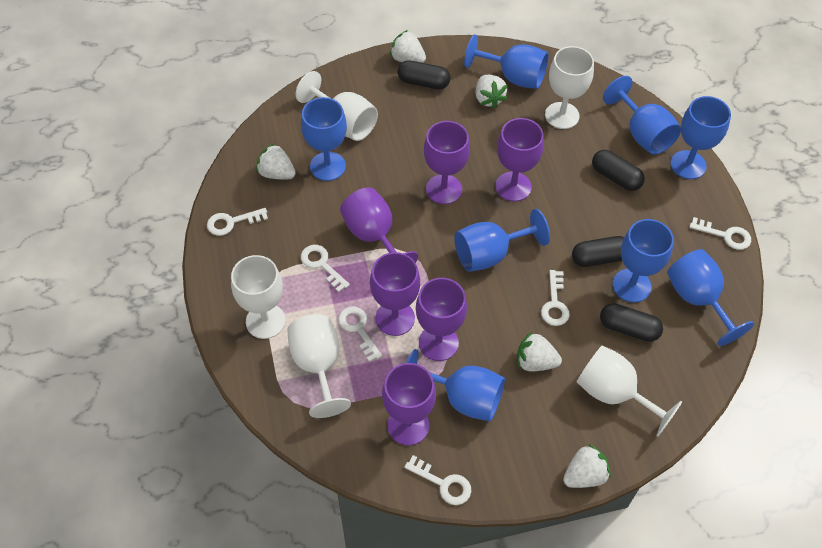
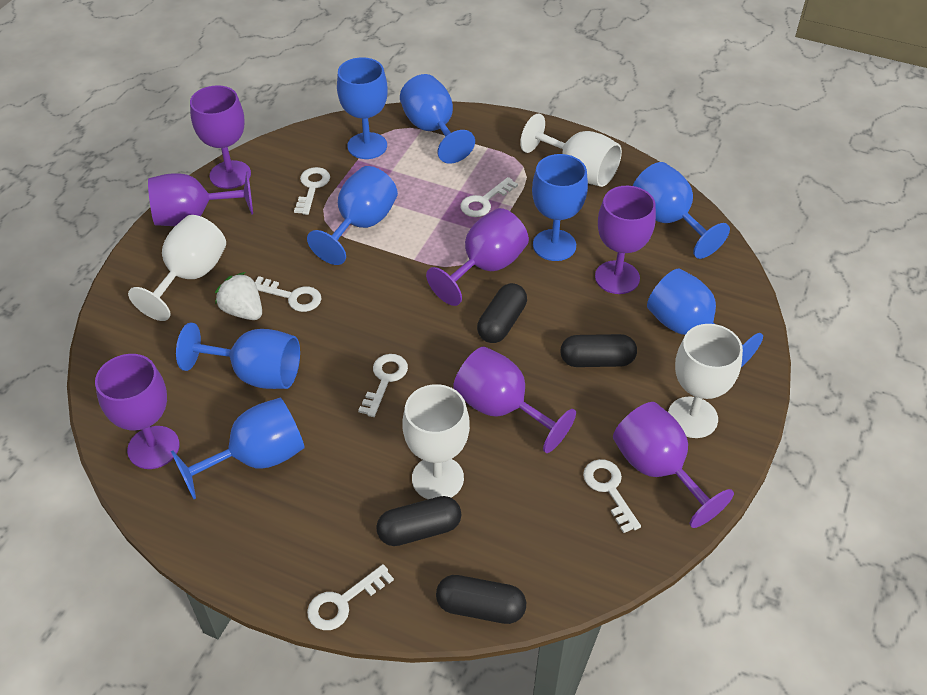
purple goblet: [340,187,418,263] [370,252,420,336] [382,363,436,445] [416,278,467,361] [424,121,470,204] [495,118,544,202] = 6 -> [95,354,180,469] [148,171,253,226] [190,85,251,189] [426,208,529,306] [453,346,576,453] [595,185,656,294] [613,402,734,528] = 7
white goblet: [231,255,286,339] [287,314,351,418] [296,71,378,141] [545,46,594,129] [577,345,682,436] = 5 -> [128,215,226,321] [402,384,470,499] [520,113,622,187] [668,324,743,438] = 4
white strawberry: [256,143,296,179] [390,30,426,63] [476,75,507,109] [517,332,562,371] [563,444,611,488] = 5 -> [215,272,262,320] = 1

